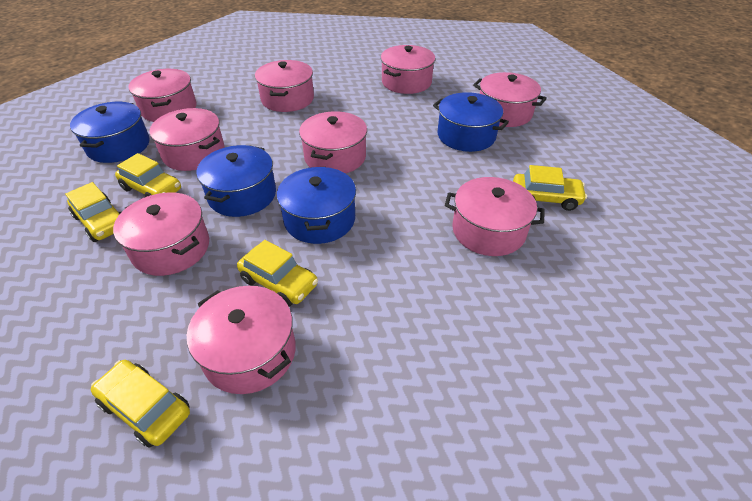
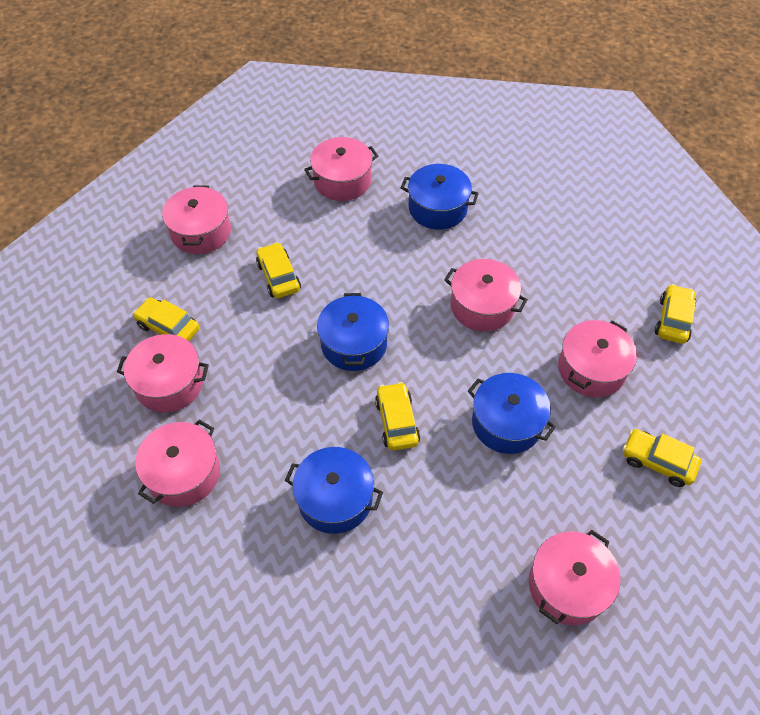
pink pot: [113,193,209,276] [128,69,197,122] [149,108,225,171] [187,286,296,394] [255,60,314,112] [299,111,367,173] [381,45,435,94] [445,177,545,256] [473,72,547,127] = 9 -> [117,334,209,412] [135,419,220,507] [162,185,231,254] [304,137,378,201] [444,259,528,332] [529,530,620,625] [558,320,637,397] = 7

